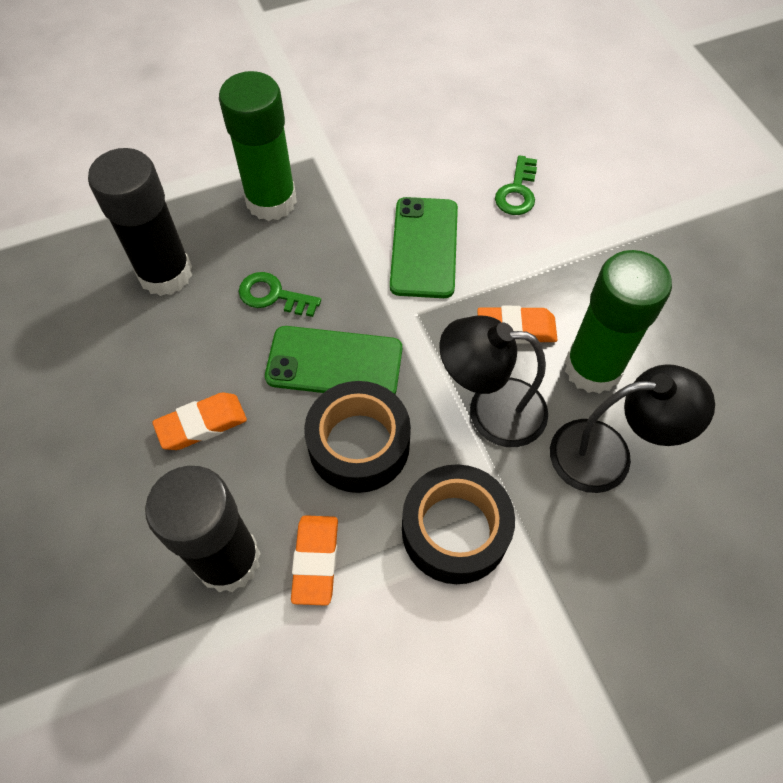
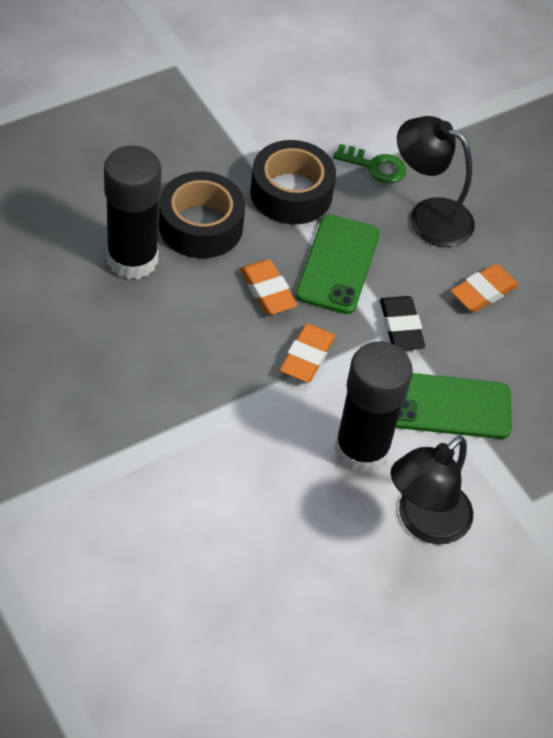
black eraser: none = 0 -> [380,296,425,350] = 1
green glue stick: [219,71,297,221] [564,250,672,394] = 2 -> none = 0
green key: [239,272,321,317] [495,155,537,215] = 2 -> [333,144,406,183] = 1

